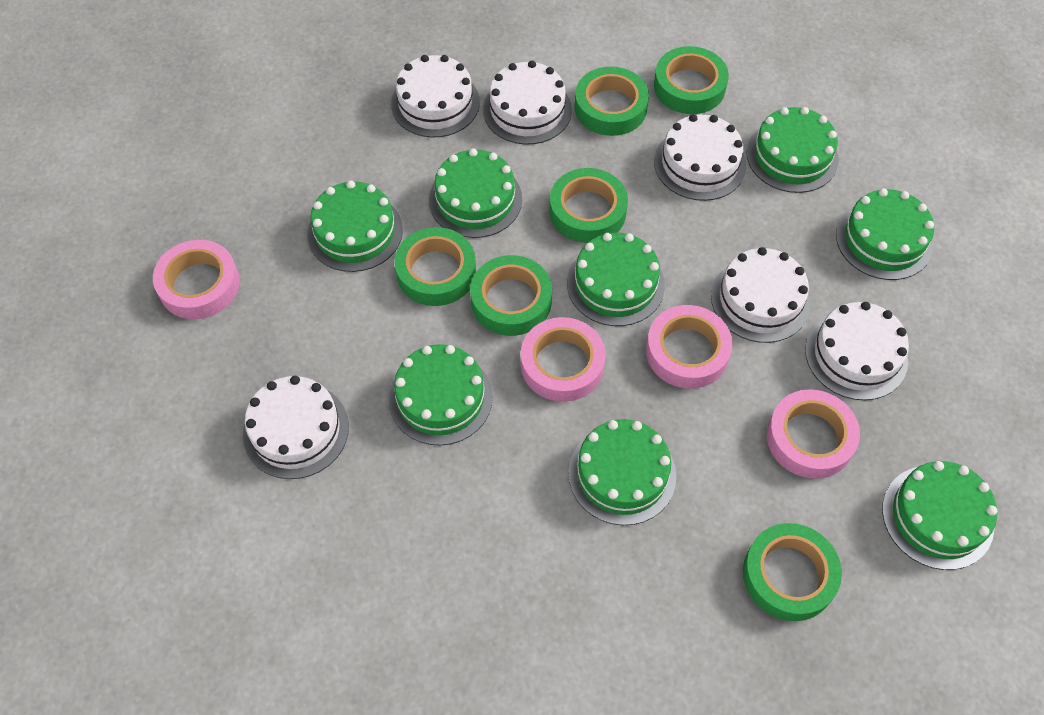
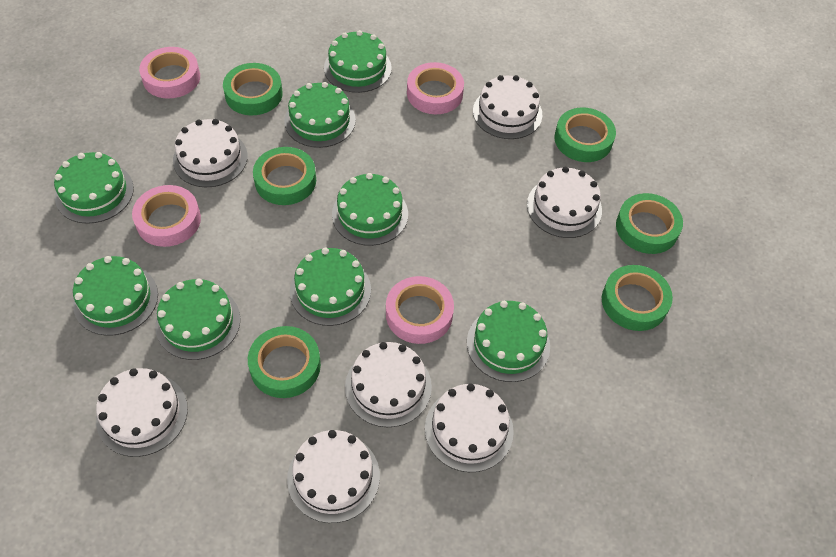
white cake: [243,376,349,479] [391,55,480,138] [483,61,572,145] [654,114,746,201] [711,247,811,343] [805,302,909,400] = 6 -> [96,368,188,457] [173,119,248,187] [287,430,380,523] [345,342,432,427] [425,384,514,472] [473,75,542,139] [527,167,602,238] = 7

